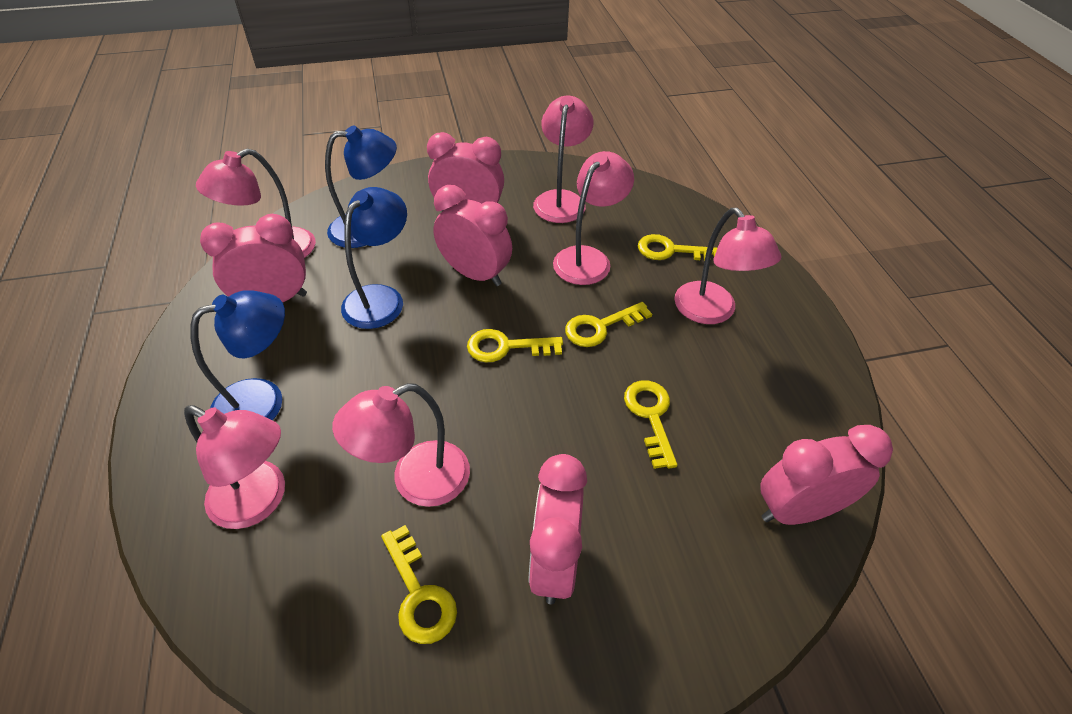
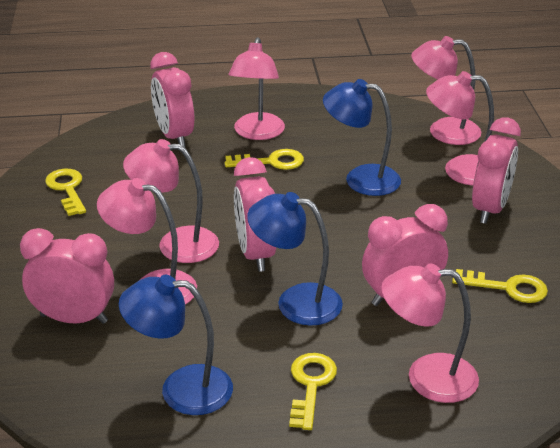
yellow key: [381,525,457,644] [467,329,563,363] [565,302,652,347] [624,380,678,469] [638,234,717,261] = 5 -> [45,169,86,216] [225,149,304,170] [289,353,337,430] [452,269,548,303] = 4

